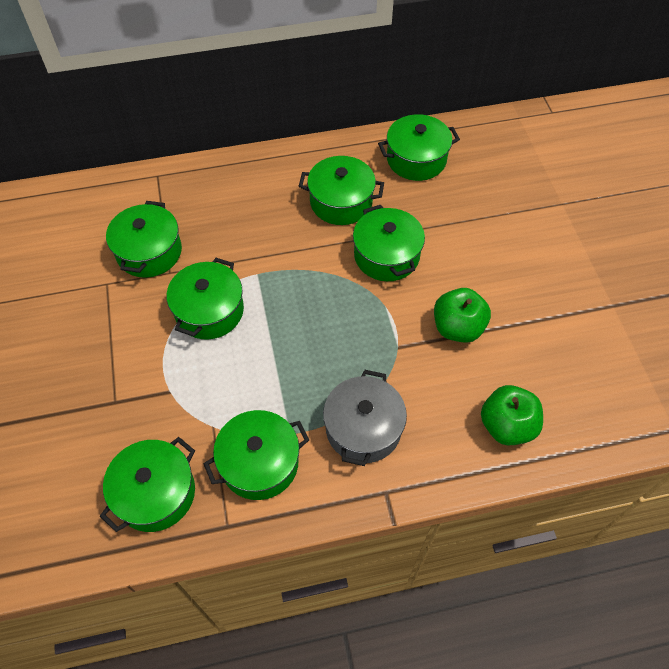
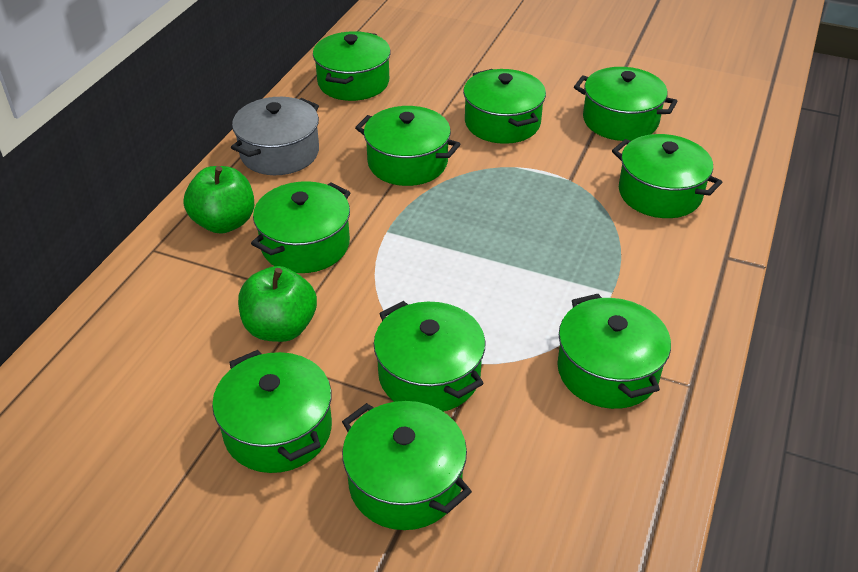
green pot: [100,437,195,532] [106,201,182,278] [167,258,244,340] [204,410,309,500] [299,156,384,225] [353,205,425,281] [378,114,460,181] = 7 -> [212,350,332,473] [251,181,351,273] [313,31,391,101] [342,401,472,530] [355,106,460,186] [374,301,486,412] [463,69,546,144] [557,294,671,409] [574,67,678,141] [612,134,722,218] = 10

